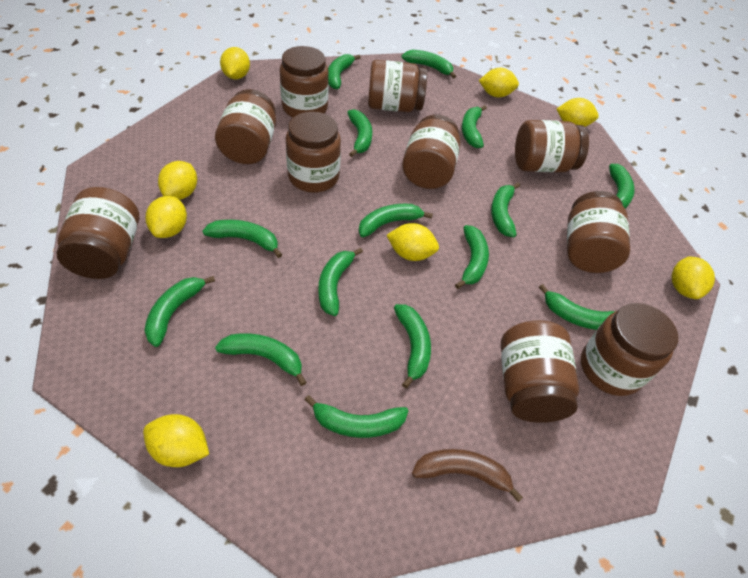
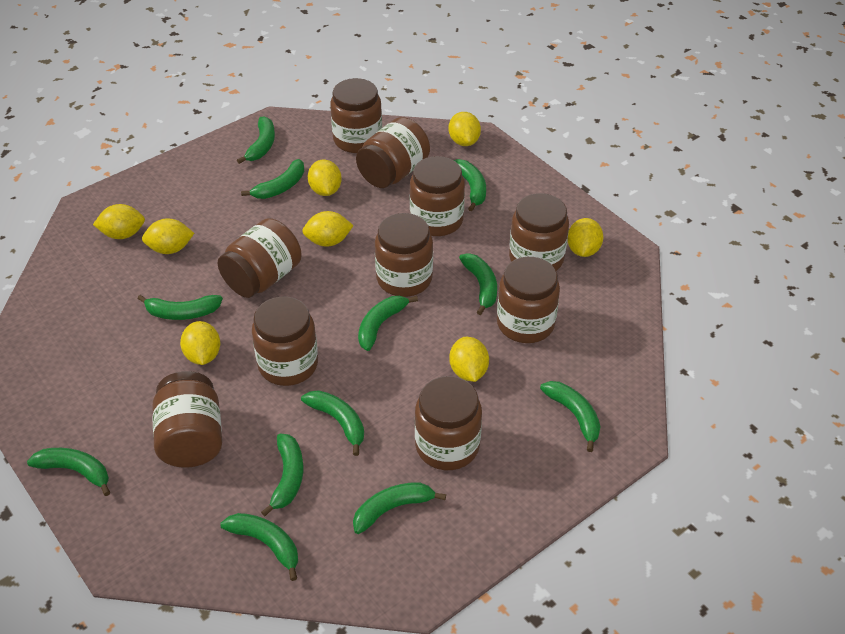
brown banana: [412,449,523,502] = 1 -> none = 0
green banana: [144,276,215,347] [202,220,282,258] [215,333,307,386] [305,395,409,438] [318,248,363,316] [328,54,361,89] [347,109,372,157] [359,204,433,237] [394,304,431,388] [402,50,456,79] [455,225,489,289] [462,105,487,148] [491,183,520,237] [539,284,615,330] [609,164,635,209] = 15 -> [27,448,110,496] [137,295,223,320] [220,513,298,581] [237,116,275,164] [241,159,304,199] [261,434,303,516] [301,390,364,456] [353,482,446,534] [358,296,418,351] [454,159,486,211] [459,253,497,315] [540,381,600,452] = 12

